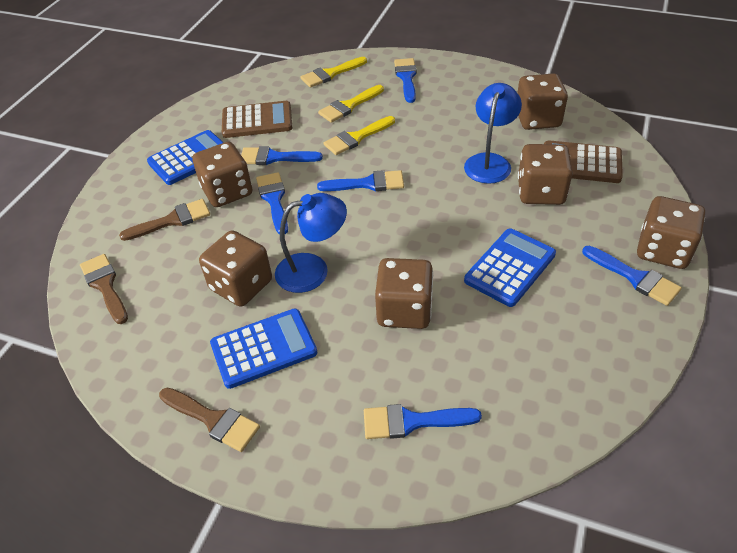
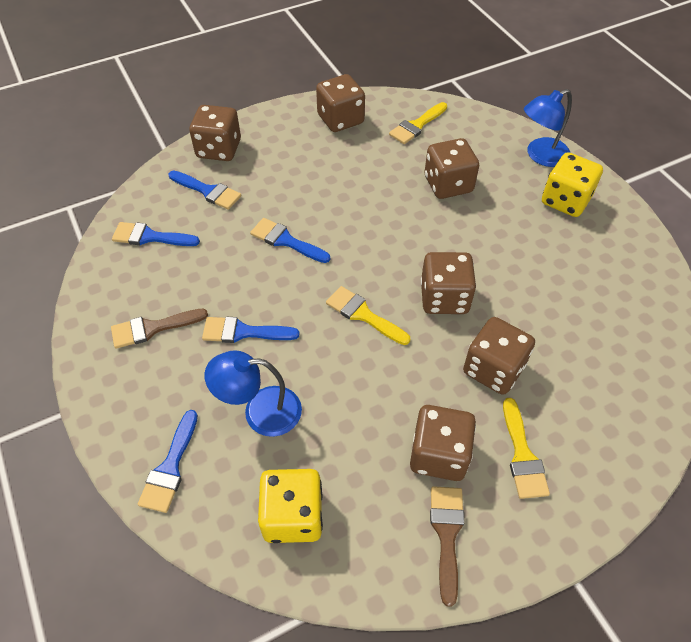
blue brush: [241,146,323,165] [256,172,288,234] [317,170,404,191] [364,404,482,439] [394,58,417,103] [582,246,682,306] = 6 -> [112,222,200,246] [138,410,198,513] [169,171,241,210] [202,317,300,343] [250,218,330,263] = 5
blue calculator: [147,130,224,185] [210,309,317,389] [464,228,556,307] = 3 -> none = 0
brown brush: [80,254,128,324] [119,199,210,241] [159,388,260,452] = 3 -> [111,309,208,349] [430,486,465,607] = 2
brown calculator: [222,101,292,138] [544,140,623,183] = 2 -> none = 0
yellow dice: none = 0 -> [258,469,323,543] [542,152,603,217] = 2

